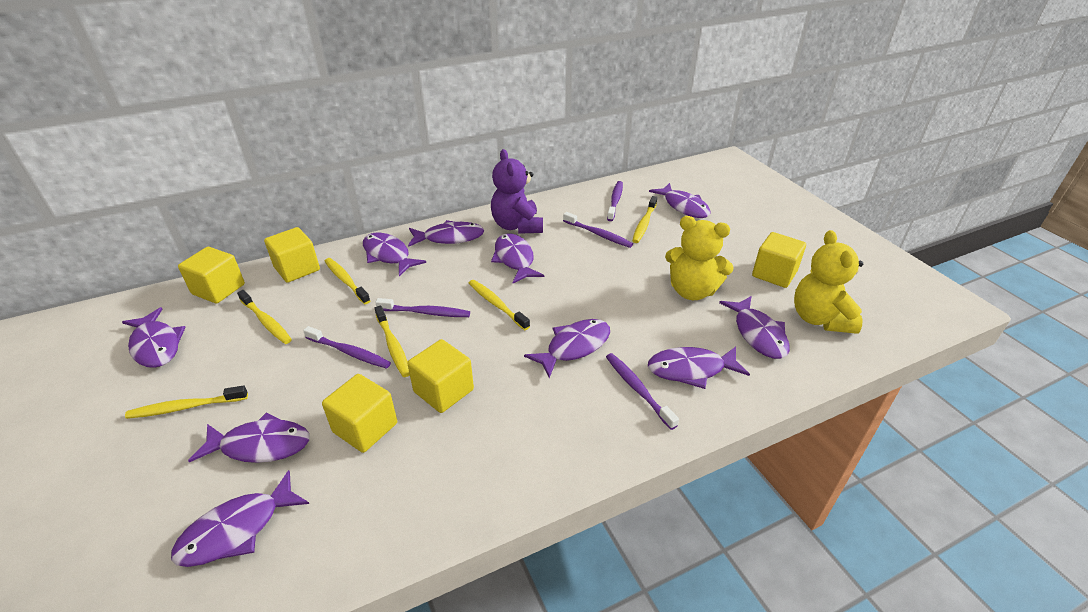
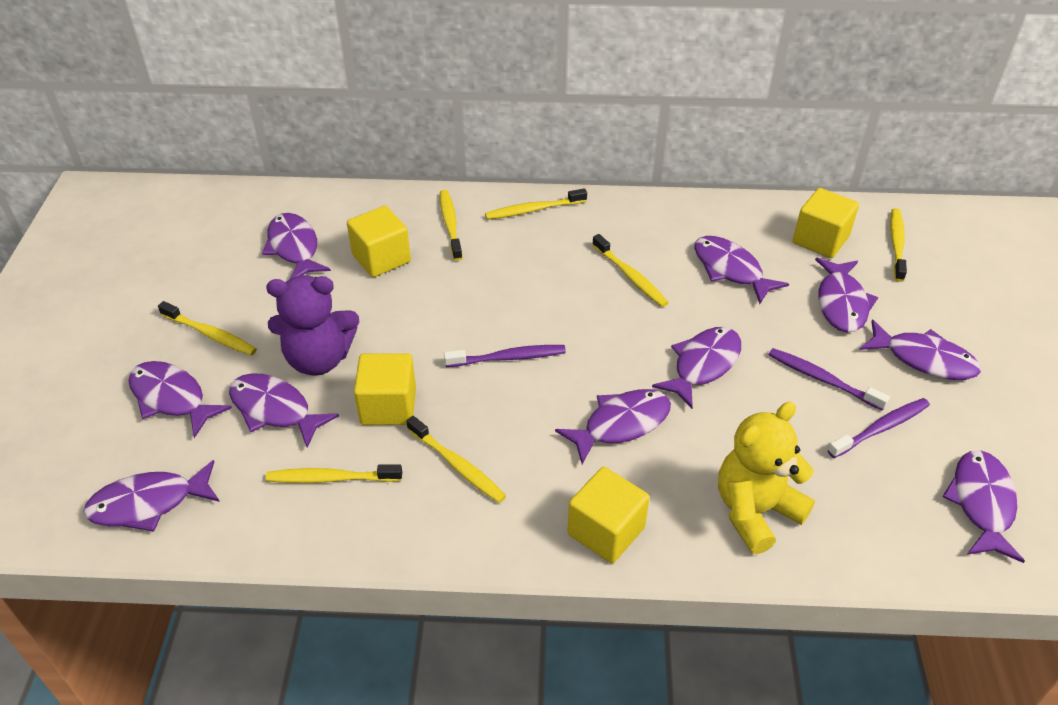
purple toothbrush: [303,326,391,369] [375,298,470,317] [563,212,633,248] [606,353,679,430] [607,181,623,221] = 5 -> [444,345,566,367] [768,348,890,411] [828,398,930,458] = 3
yellow cube: [178,247,245,304] [264,227,320,283] [322,374,397,453] [407,339,474,413] [752,232,806,288] = 5 -> [347,206,411,277] [354,353,416,425] [567,467,650,563] [793,188,859,258] = 4
yellow teddy bear: [665,216,734,300] [794,230,863,334] = 2 -> [718,402,815,554] = 1
yellow toothbrush: [125,385,248,419] [237,290,292,344] [325,258,371,304] [374,306,410,377] [469,280,530,330] [632,196,657,243] = 6 -> [158,301,257,356] [266,464,402,483] [407,416,506,503] [440,190,462,261] [485,188,587,220] [592,234,669,307] [890,208,907,282] = 7

